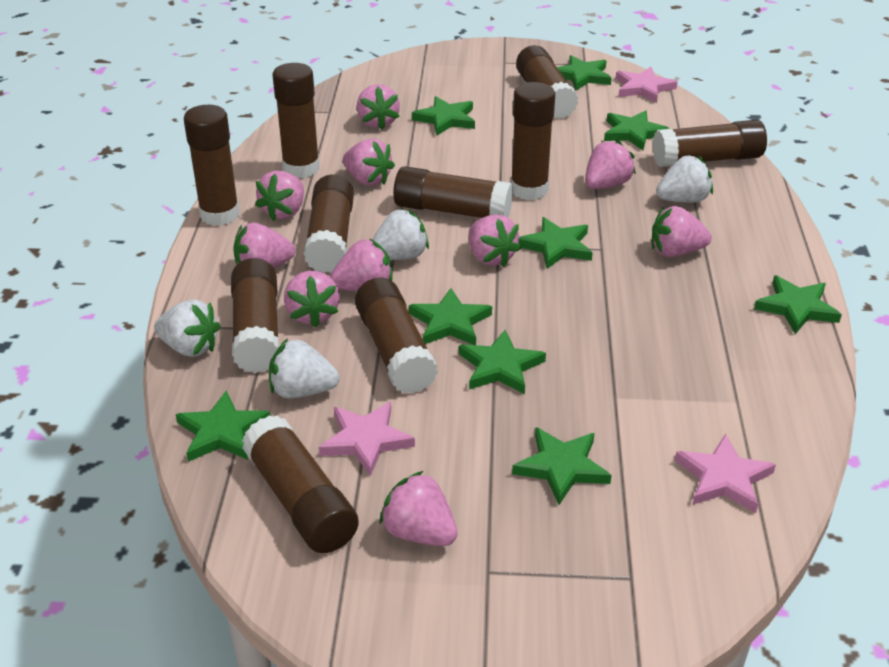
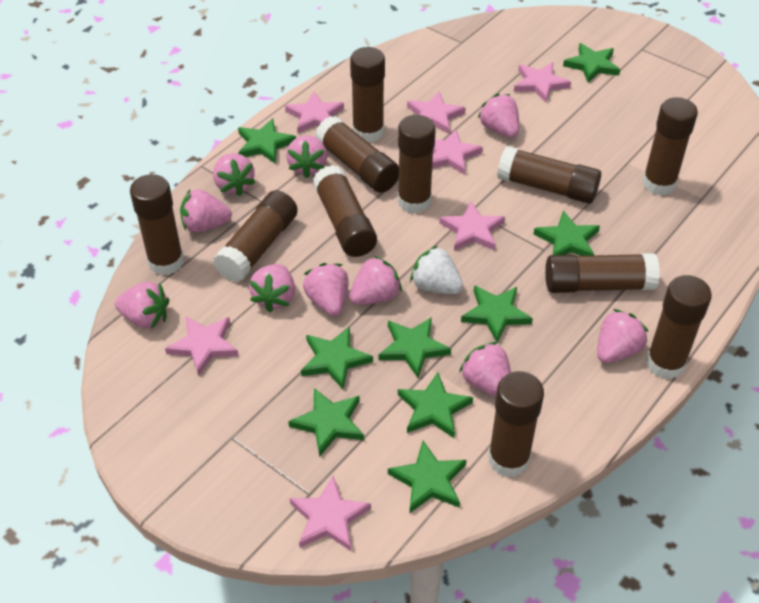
brown glue stick: [184,105,240,226] [231,258,280,373] [242,415,359,553] [272,63,320,178] [303,175,354,273] [355,278,438,394] [393,166,513,218] [511,82,555,200] [516,45,578,119] [653,120,767,167] = 10 -> [130,174,184,275] [213,190,298,282] [313,165,377,257] [315,116,399,193] [350,47,385,142] [397,115,436,214] [488,371,544,477] [497,146,601,204] [545,253,660,293] [642,97,698,195] [646,275,712,379] = 11
pink star: [319,402,415,476] [616,67,677,103] [675,434,776,513] = 3 -> [165,316,239,376] [285,91,344,133] [290,476,371,551] [407,92,466,134] [432,129,483,175] [439,201,505,251] [514,62,571,103] = 7
white strawberry: [154,299,220,357] [269,338,339,398] [372,209,429,260] [656,155,713,203] = 4 -> [410,245,463,294] = 1

